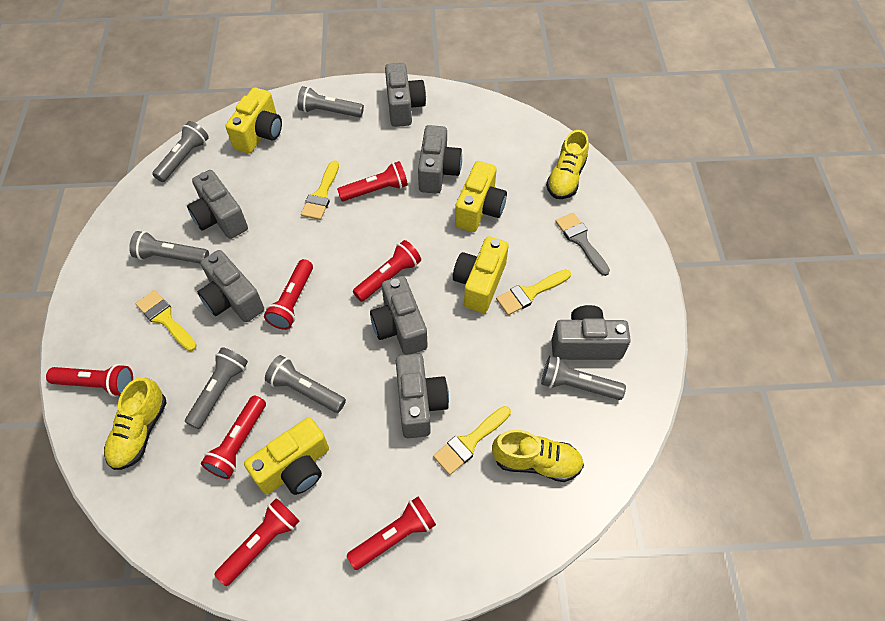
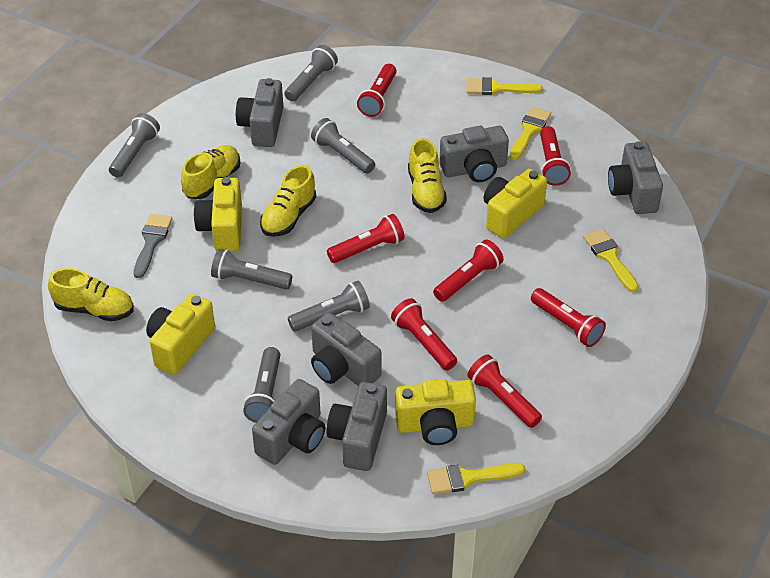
grey camera: [187,170,248,239] [198,250,264,322] [370,276,428,355] [385,63,426,127] [396,354,449,438] [418,125,462,194] [551,305,631,360] = 7 -> [236,78,283,147] [252,379,325,465] [311,313,382,386] [327,382,387,471] [439,126,509,182] [608,142,663,214] = 6
yellow shoe: [104,377,167,470] [492,430,584,482] [546,130,589,199] = 3 -> [48,268,134,322] [181,145,241,199] [260,165,316,237] [408,138,447,213] = 4

